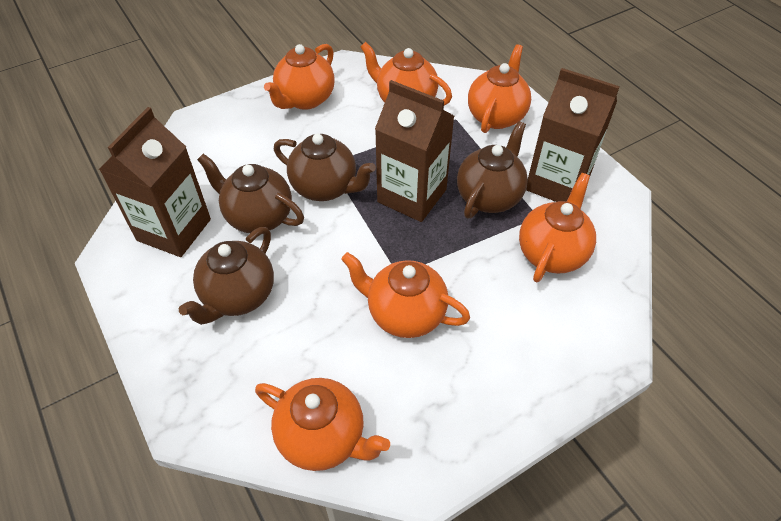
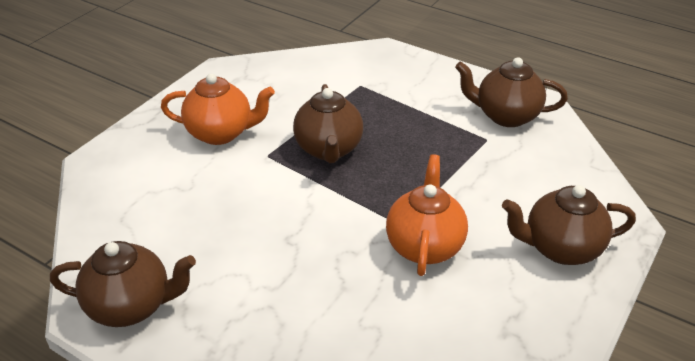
brown carton: [99,107,211,257] [375,80,454,222] [526,68,620,202] = 3 -> none = 0
orange teapot: [255,378,390,471] [264,44,335,110] [341,252,470,338] [360,42,452,105] [468,44,531,133] [519,173,596,282] = 6 -> [161,74,275,145] [386,154,468,276] = 2

